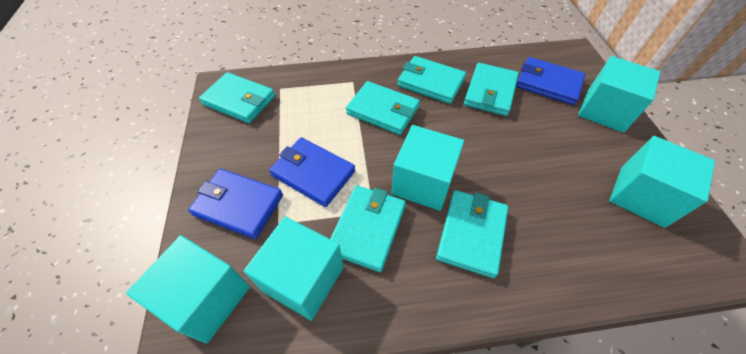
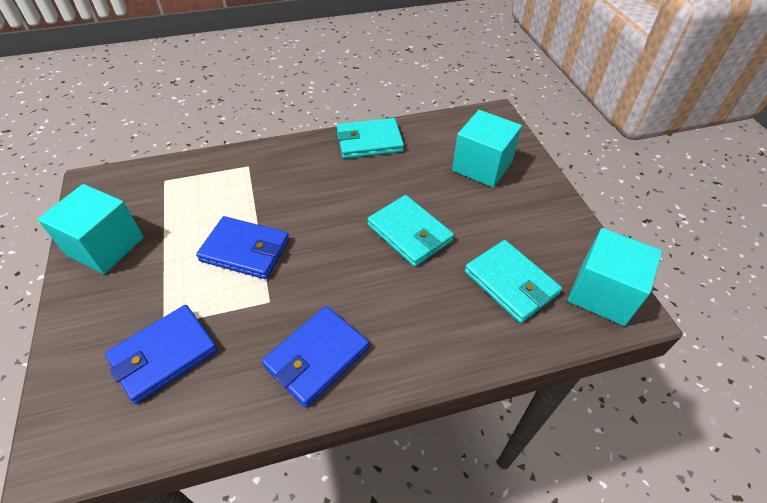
turquoise cube: [126,235,250,344] [244,216,344,321] [391,125,464,211] [578,56,660,133] [609,136,715,228] = 5 -> [37,184,144,274] [452,110,522,188] [568,228,662,326] = 3
turquoise wallet: [199,72,275,123] [330,185,406,272] [346,81,420,135] [397,56,466,104] [436,190,508,278] [464,63,519,116] = 6 -> [337,118,404,159] [367,195,454,267] [465,240,562,323] = 3

